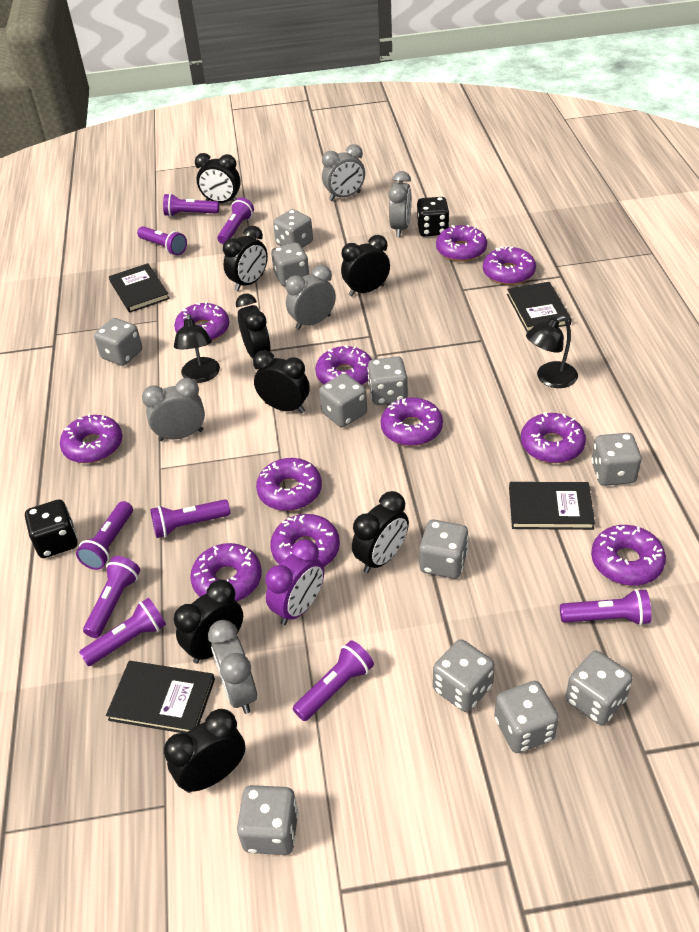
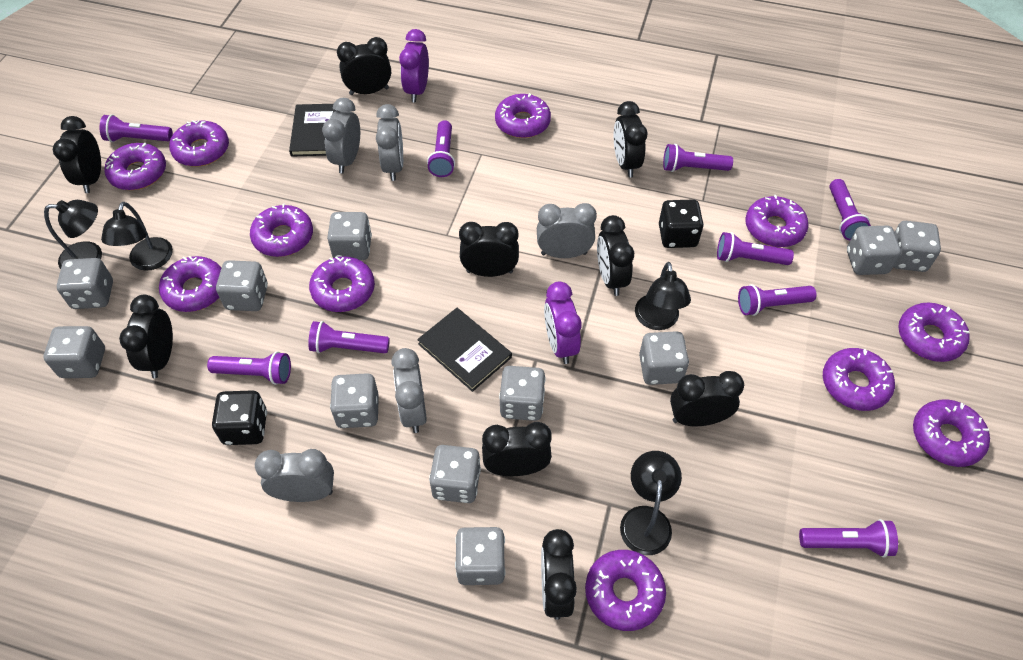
black book: [106,661,215,734] [109,263,170,313] [507,282,572,332] [509,482,595,530] = 4 -> [289,104,337,157] [417,308,512,392] = 2
black clock: [164,709,245,793] [174,580,243,664] [195,153,241,203] [223,226,268,291] [236,294,271,359] [253,350,310,413] [341,235,390,296] [352,491,409,573] = 8 -> [53,116,101,193] [119,295,173,378] [337,37,391,95] [459,222,519,277] [482,422,552,476] [541,529,577,620] [597,215,634,296] [614,101,647,177] [670,371,744,427] = 9
black lamp: [174,314,220,383] [526,316,578,388] = 2 -> [44,200,102,269] [101,202,173,271] [620,451,682,555] [635,262,691,330] = 4
purple clock: [265,539,324,625] = 1 -> [399,29,429,102] [544,281,582,364] = 2

